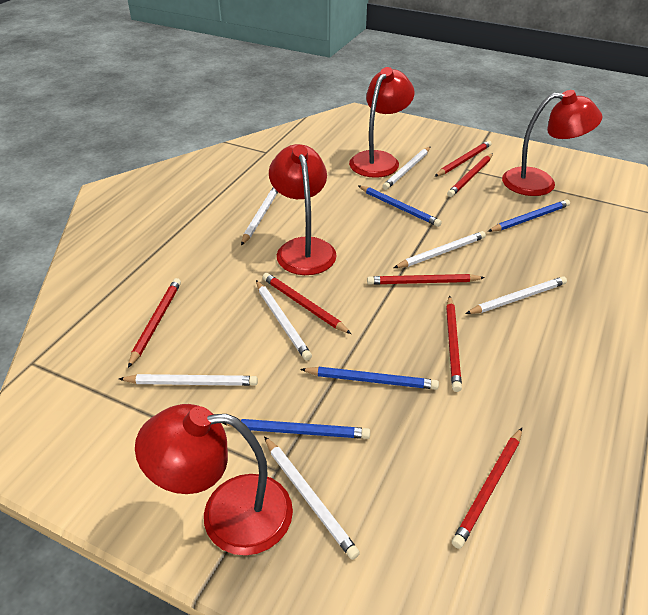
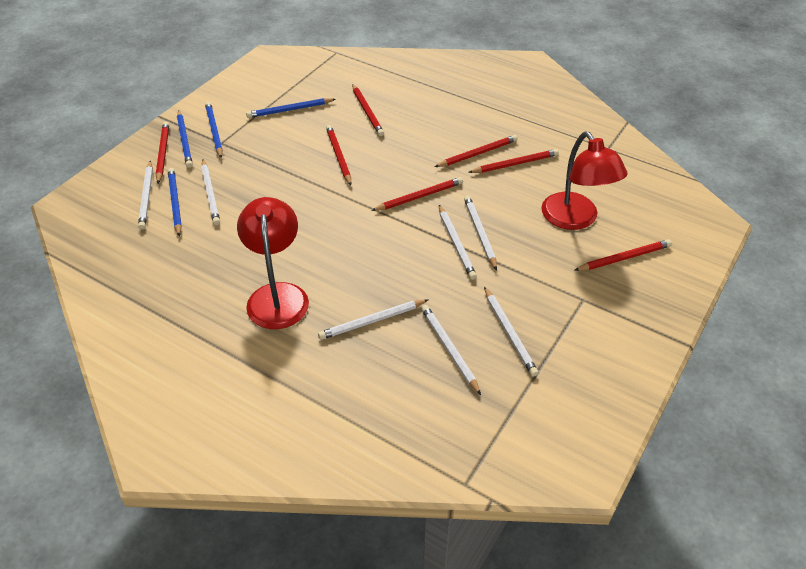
red lamp: [135,404,293,556] [269,144,337,275] [349,67,415,178] [502,90,603,196] = 4 -> [237,197,309,329] [541,131,628,230] = 2

